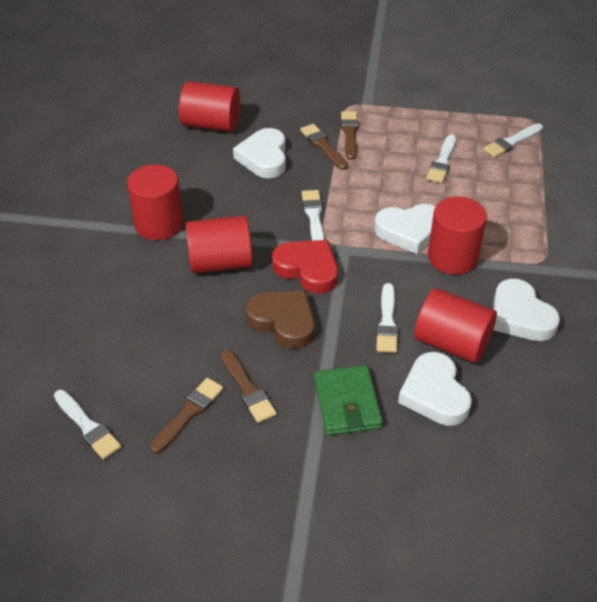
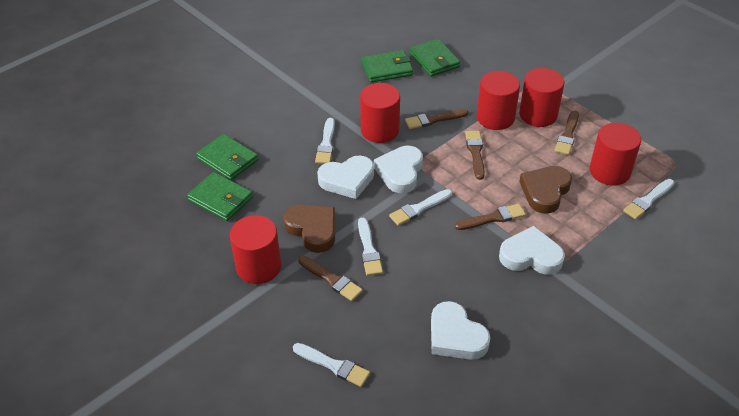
brown brush: [150,378,224,453] [221,349,277,423] [300,124,348,170] [341,111,359,160] = 4 -> [298,256,363,301] [405,109,468,129] [455,204,526,230] [465,131,485,180] [554,111,579,155] = 5
brown heart: [246,290,315,349] = 1 -> [284,205,335,253] [519,166,572,214] = 2
green wallet: [314,365,383,435] = 1 -> [187,172,253,221] [196,134,258,180] [361,50,413,83] [410,39,460,77] = 4
red heart: [272,240,338,294] = 1 -> none = 0

